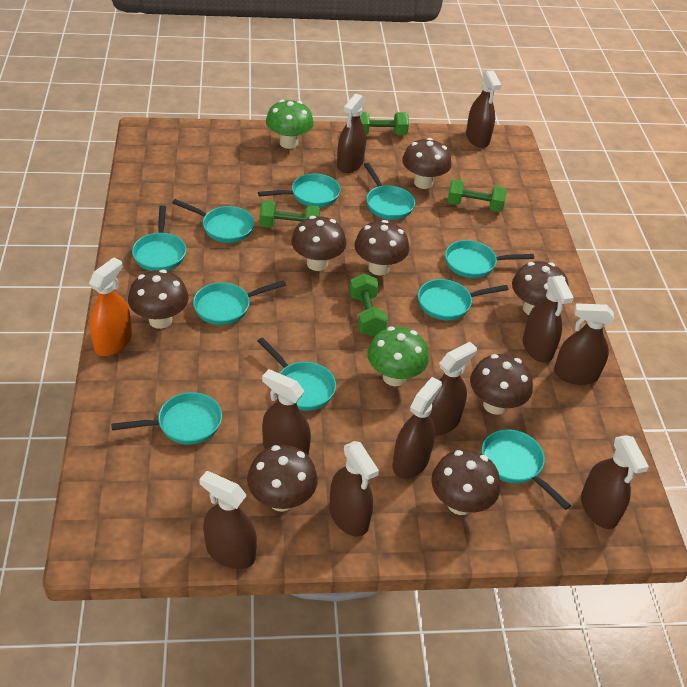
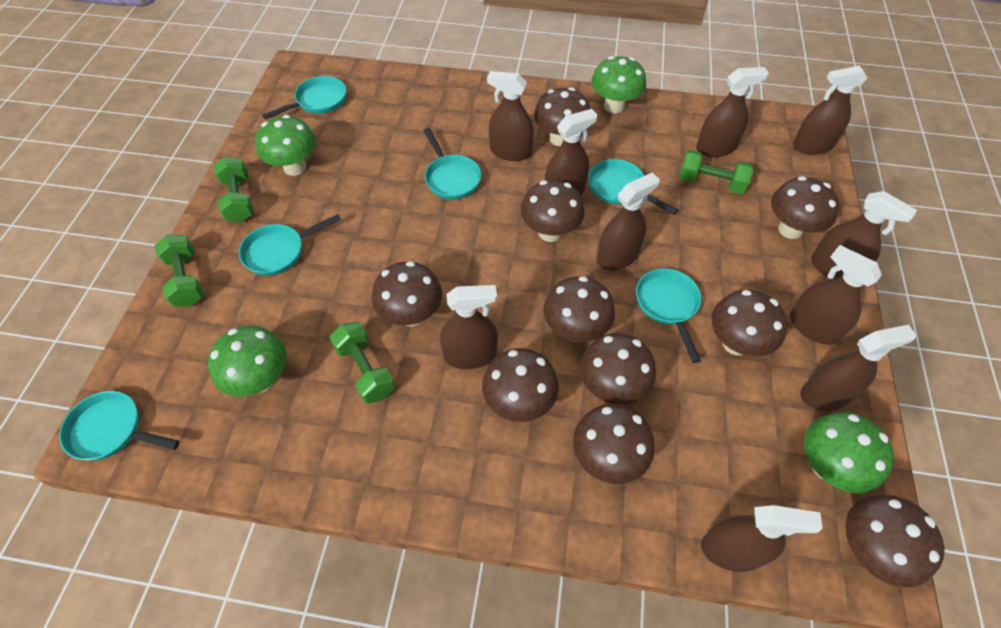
brown mushroom: [128,269,189,329] [247,445,318,512] [291,216,346,271] [355,220,409,276] [402,138,451,189] [431,450,500,515] [470,354,533,415] [512,261,569,315] = 8 -> [372,261,442,326] [482,348,559,422] [521,180,585,242] [534,87,590,146] [544,276,615,342] [573,404,654,484] [580,333,656,405] [711,290,787,357] [771,176,839,239] [845,495,945,587] = 10
green mushroom: [266,100,314,149] [367,327,429,386] = 2 -> [208,326,287,396] [255,115,316,176] [591,56,646,114] [804,412,894,494] = 4
orange spray bottle: [89,257,132,356] = 1 -> none = 0
turquoise pan: [111,392,222,445] [132,205,186,271] [172,199,254,243] [193,280,286,325] [258,173,341,207] [258,337,336,411] [364,163,415,220] [418,279,508,321] [445,240,534,278] [482,429,571,510] = 10 -> [59,391,180,461] [239,214,341,276] [262,76,346,120] [423,128,481,200] [588,159,678,215] [636,268,702,363] = 6

